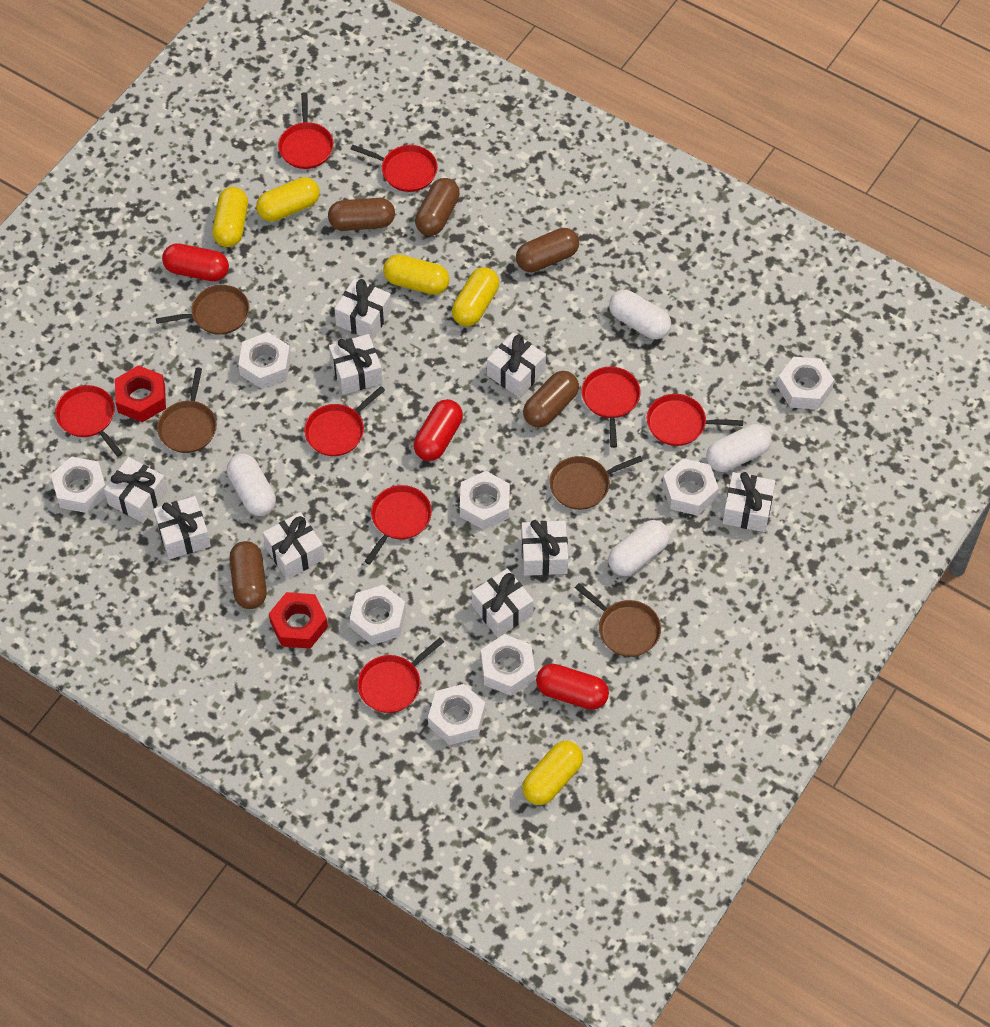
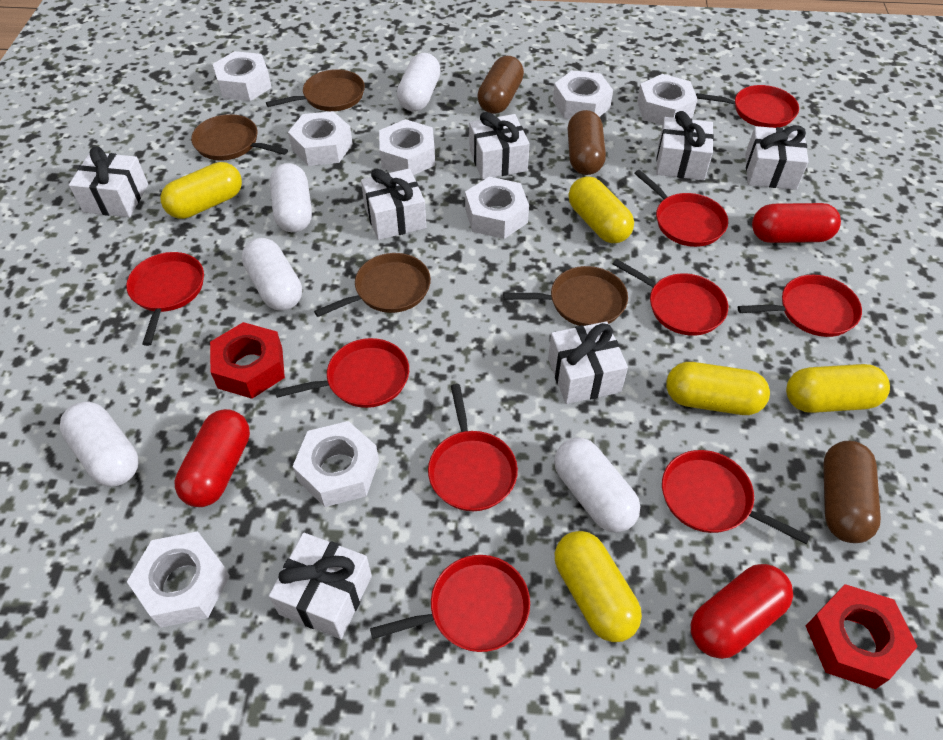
brown capsule: [229,541,267,609] [328,198,395,231] [415,178,460,236] [516,228,579,272] [523,371,579,428] = 5 -> [477,56,524,114] [568,110,606,175] [823,441,881,543] = 3
red pan: [55,385,123,457] [278,92,334,169] [304,386,385,456] [351,145,438,192] [357,637,444,713] [364,485,432,565] [581,367,641,448] [647,394,743,446] = 8 -> [126,252,204,346] [275,338,409,408] [370,555,530,652] [428,384,518,511] [613,259,728,336] [634,170,728,247] [662,450,810,544] [696,85,799,128] [738,275,862,337] = 9
white capsule: [227,454,276,516] [608,520,670,576] [609,290,671,339] [706,424,772,472] = 4 -> [60,402,139,487] [242,238,302,311] [270,163,312,232] [397,53,441,111] [554,438,640,533] = 5
white gift: [104,457,167,523] [153,496,211,559] [263,512,324,579] [329,334,383,395] [335,278,392,341] [472,568,534,637] [487,332,546,398] [521,520,568,576] [722,472,775,532] = 9 -> [69,146,148,217] [269,533,372,639] [361,168,426,240] [469,112,530,179] [548,321,628,404] [656,111,714,180] [745,125,809,190] = 7

